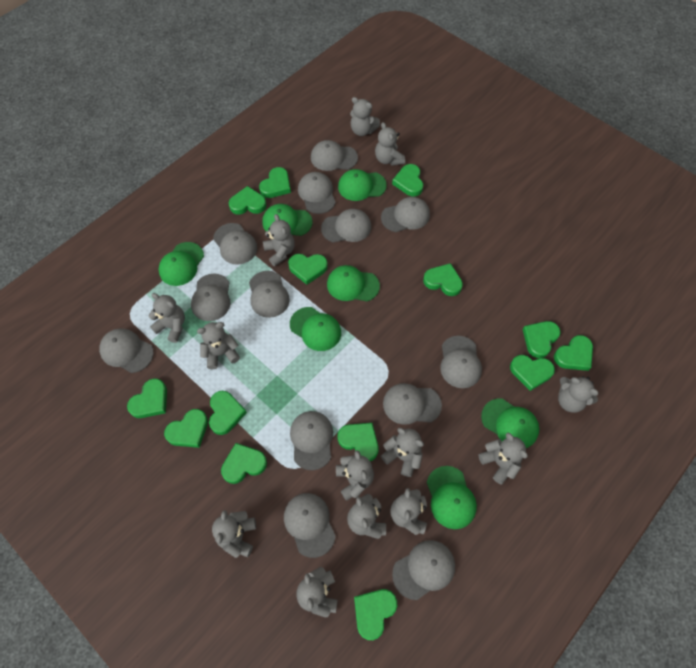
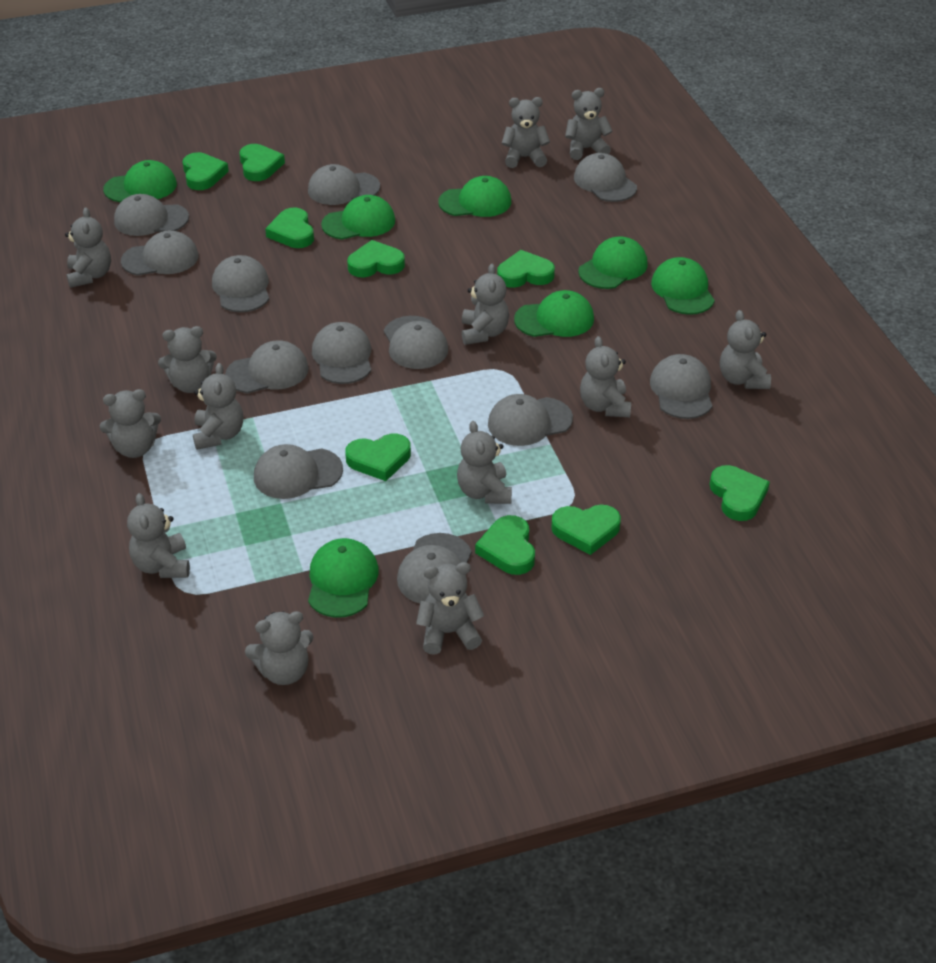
green heart: [127,379,167,418] [164,409,208,448] [209,391,247,435] [221,443,267,484] [229,186,267,215] [259,167,291,198] [288,254,328,285] [338,423,379,461] [354,589,397,640] [392,164,423,197] [423,263,463,296] [510,355,555,391] [522,321,561,358] [554,335,593,371] = 14 -> [183,152,229,190] [239,144,285,181] [265,207,314,248] [345,433,411,481] [347,240,405,277] [475,515,535,575] [497,250,555,288] [551,505,621,555] [710,465,770,521] = 9
grey cap: [99,328,154,373] [191,274,230,321] [213,223,257,265] [249,271,290,318] [284,493,336,558] [290,411,333,470] [298,172,336,214] [311,140,358,171] [321,209,371,242] [381,197,430,232] [383,383,442,425] [392,540,455,600] [440,336,482,388] = 13 -> [114,194,189,236] [121,231,198,276] [212,255,269,312] [225,340,309,393] [254,444,343,499] [308,164,380,205] [312,322,371,384] [384,316,448,369] [397,533,472,604] [488,394,573,446] [574,153,637,202] [650,354,712,419] = 12

